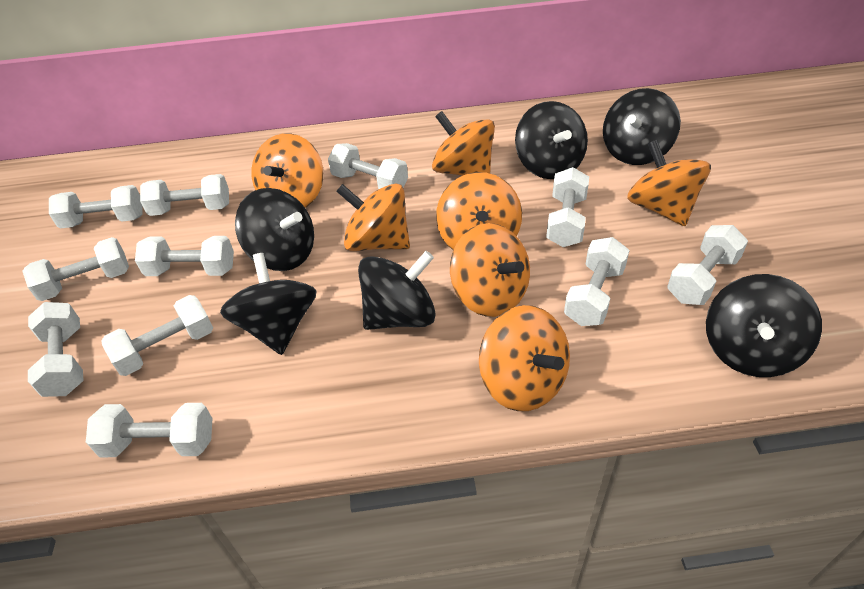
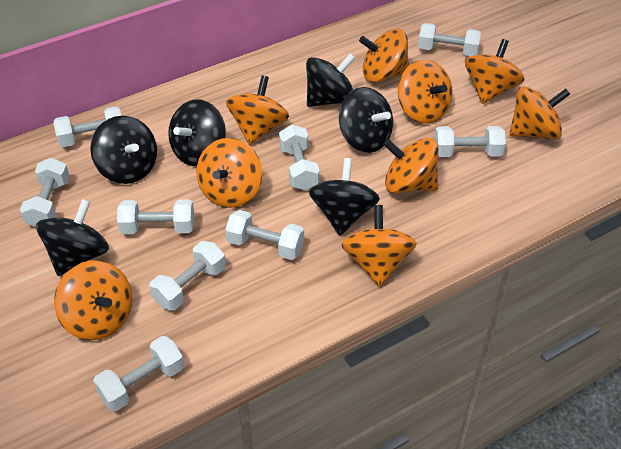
orange spinning top: [251,133,323,208] [336,183,410,251] [432,111,495,176] [436,172,522,250] [450,223,530,317] [479,305,570,411] [627,140,711,226] = 7 -> [54,261,132,340] [196,138,262,208] [226,75,289,145] [341,205,417,287] [359,28,409,83] [383,138,439,193] [398,60,453,124] [465,39,525,104] [509,86,570,140] = 9
white dumbbell: [23,237,129,301] [28,302,84,397] [49,185,143,229] [86,403,213,457] [102,295,213,376] [135,236,234,276] [140,174,229,216] [328,143,408,189] [546,167,589,247] [564,237,630,326] [667,225,748,305] = 11 -> [20,158,70,227] [53,106,122,147] [93,336,184,411] [117,199,194,234] [149,241,226,311] [225,210,304,260] [279,125,320,190] [418,23,481,56] [434,126,506,157] = 9

